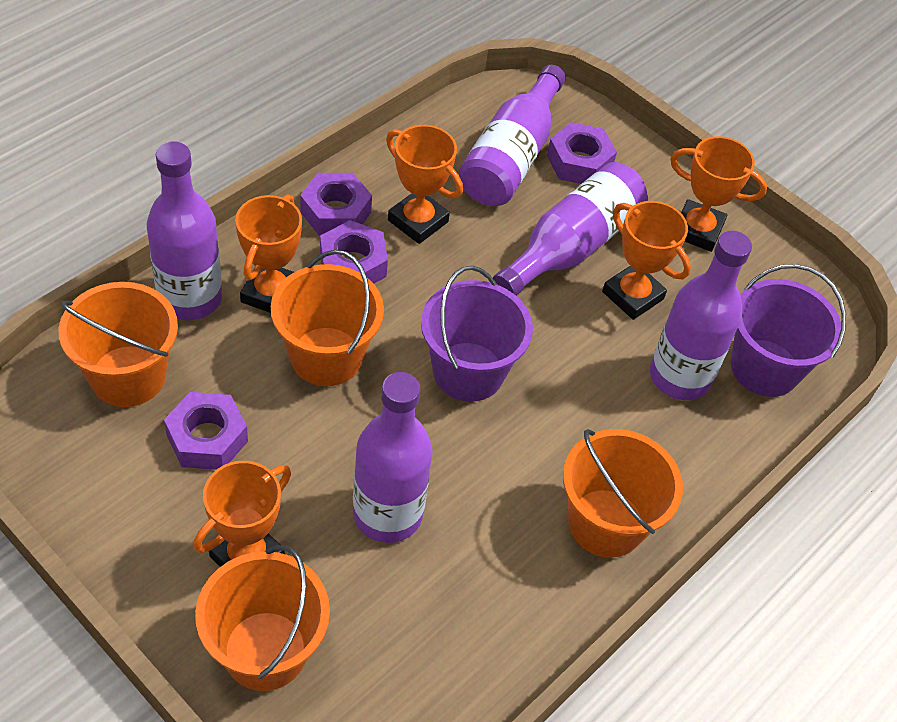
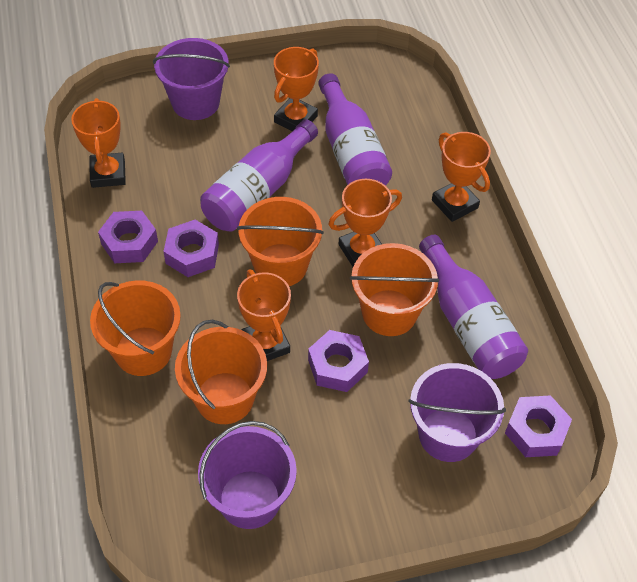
purple bottle: [147,141,222,320] [353,372,433,543] [459,65,566,206] [493,162,648,296] [650,231,752,400] = 5 -> [200,119,318,231] [318,73,392,186] [419,235,528,379] = 3
purple bucket: [421,266,533,402] [731,264,846,397] = 2 -> [153,38,230,120] [198,421,297,529] [408,363,506,462] = 3

